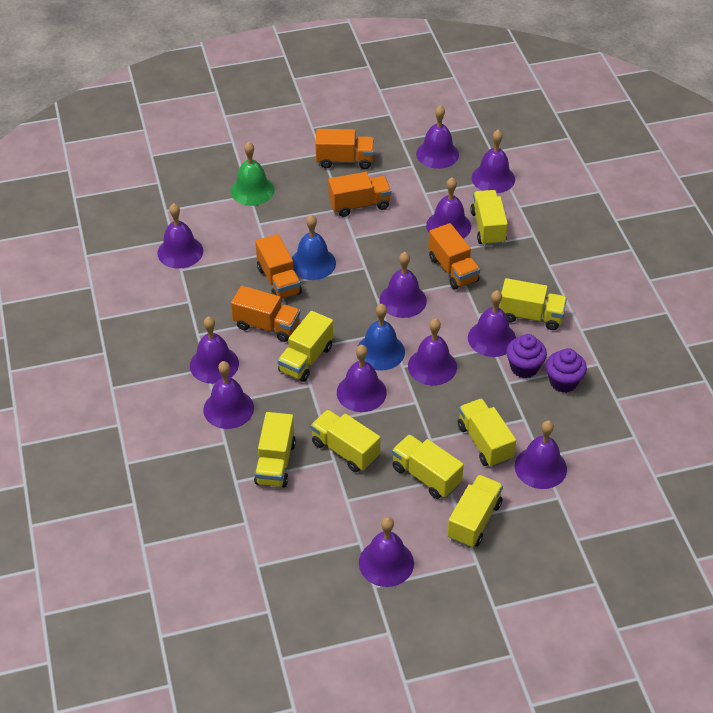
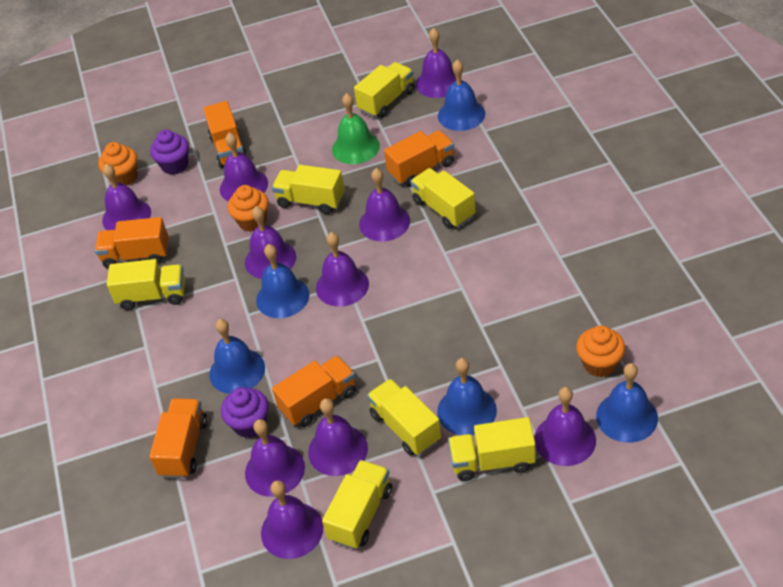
blue bell: [292,215,336,280] [356,303,405,371] = 2 -> [209,319,265,394] [256,244,309,318] [437,358,497,435] [438,60,485,131] [596,363,658,443] = 5
orange cupcake: none = 0 -> [98,142,137,186] [228,185,269,232] [576,325,625,377] = 3
purple bell: [157,203,203,269] [190,316,239,384] [203,361,254,429] [337,345,387,412] [359,517,414,587] [379,252,427,318] [408,318,457,385] [416,105,459,169] [426,177,471,239] [468,290,516,357] [472,130,515,193] [515,420,567,489] = 12 -> [102,164,151,230] [220,133,268,201] [245,206,296,279] [245,419,305,497] [261,480,323,559] [308,399,368,476] [316,232,369,307] [359,168,410,241] [416,28,456,98] [534,387,596,466] = 10
yellow truck: [254,412,296,488] [278,311,333,382] [311,410,381,472] [392,434,464,499] [447,475,503,548] [458,399,516,467] [470,190,508,246] [499,278,567,330] = 8 -> [107,259,185,310] [272,165,345,214] [322,460,392,549] [354,62,414,118] [367,379,441,456] [410,168,476,229] [448,417,536,481] = 7

